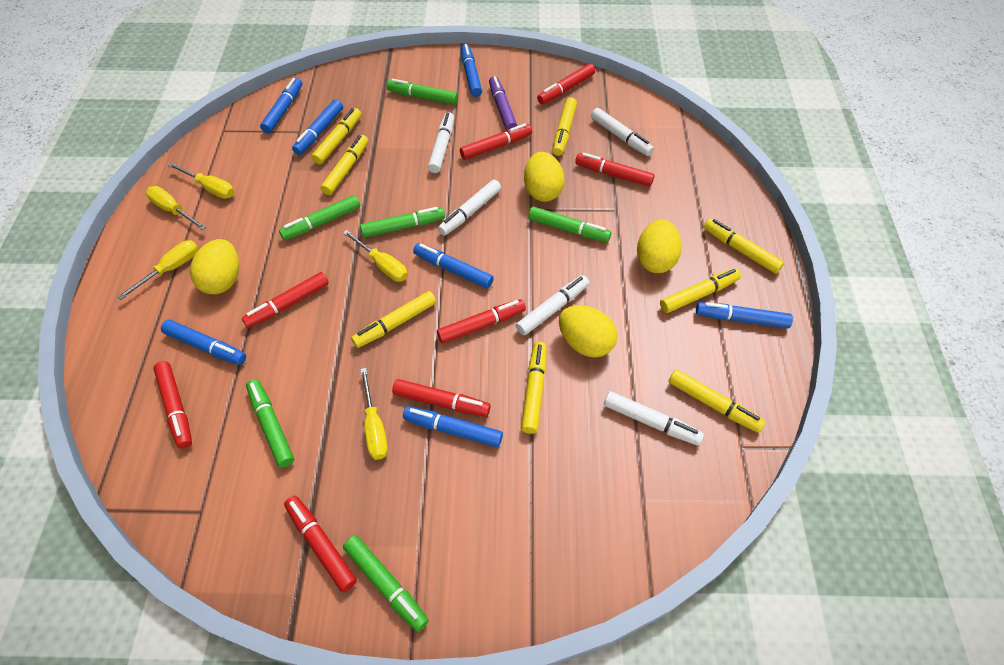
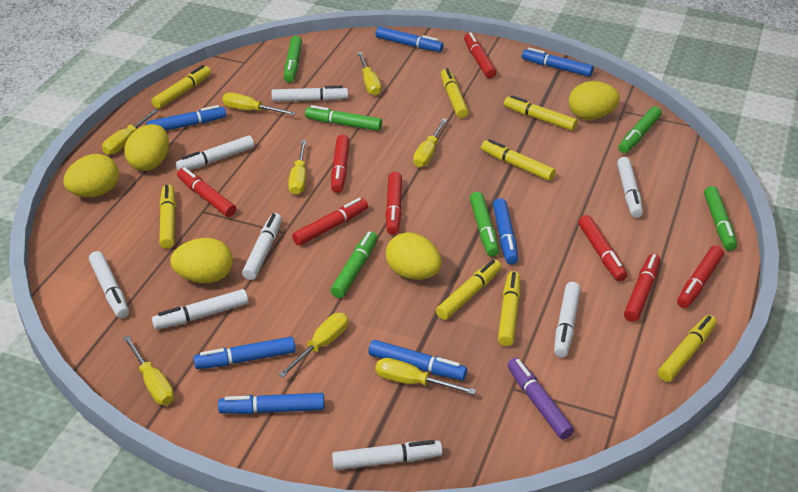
white marker: [428,112,454,173] [438,180,501,236] [516,275,589,335] [591,108,654,156] [604,391,704,446] = 5 -> [89,251,129,318] [152,289,248,330] [176,136,254,170] [242,213,282,280] [272,86,348,102] [332,440,442,470] [554,282,581,358] [617,157,643,218] = 8
yellow egg: [190,239,239,295] [524,152,565,202] [559,305,617,357] [637,219,682,273] = 4 -> [63,154,119,197] [124,124,169,171] [170,238,233,283] [386,232,442,280] [569,81,620,120] = 5
yellow screwdriver: [117,240,198,300] [146,186,206,230] [168,163,234,199] [343,230,408,282] [360,368,388,460] = 5 -> [102,109,158,155] [123,335,174,405] [222,93,296,115] [278,313,348,378] [288,140,306,195] [357,52,381,96] [375,358,476,395] [413,119,447,167] = 8

